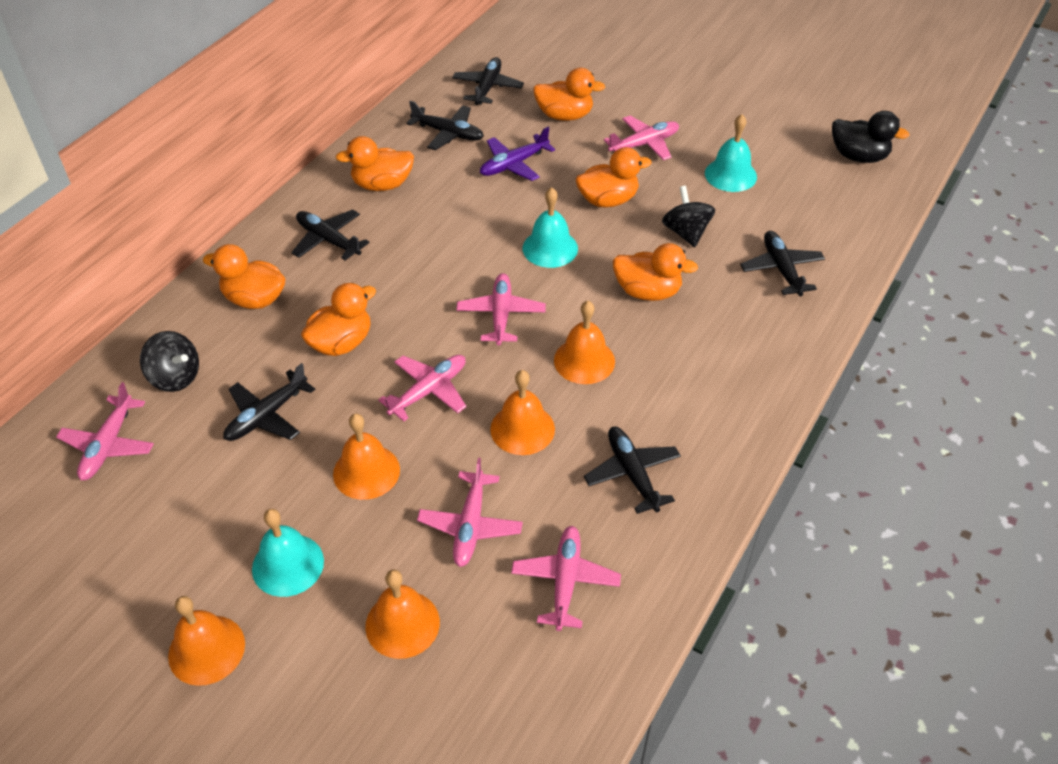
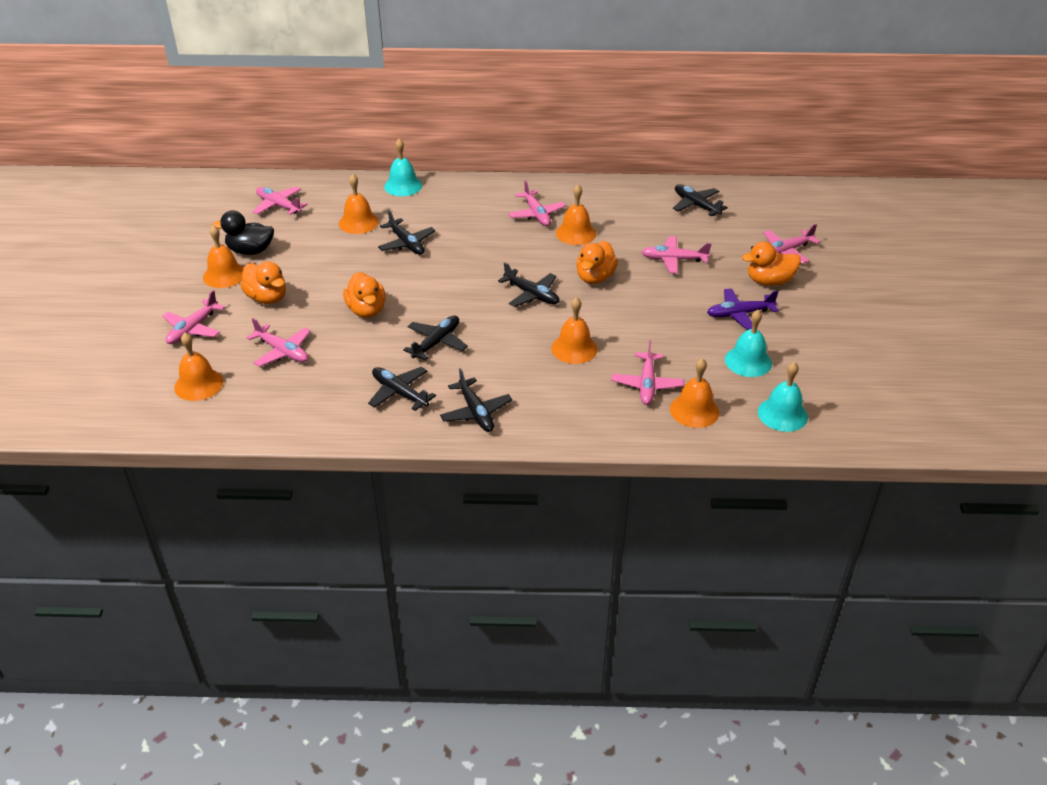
black spinning top: [140,331,199,392] [662,186,715,247] = 2 -> none = 0
orange bell: [168,596,245,686] [333,413,400,500] [365,570,440,659] [490,370,555,455] [554,301,615,384] = 5 -> [174,333,223,401] [203,225,244,288] [339,174,379,234] [551,297,598,364] [556,185,596,245] [670,358,719,428] = 6
orange duck: [203,244,286,309] [301,283,376,356] [335,136,414,191] [533,68,605,121] [576,147,651,207] [613,243,698,301] = 6 -> [241,262,286,304] [343,272,386,318] [576,241,618,284] [742,241,801,286] = 4
pink plane: [56,382,154,480] [378,355,466,422] [417,458,523,567] [456,273,546,345] [511,526,621,631] [604,116,679,160] = 6 -> [162,290,225,344] [246,318,311,367] [252,186,308,215] [508,180,566,226] [611,340,684,405] [641,236,712,274] [763,224,820,264] = 7

